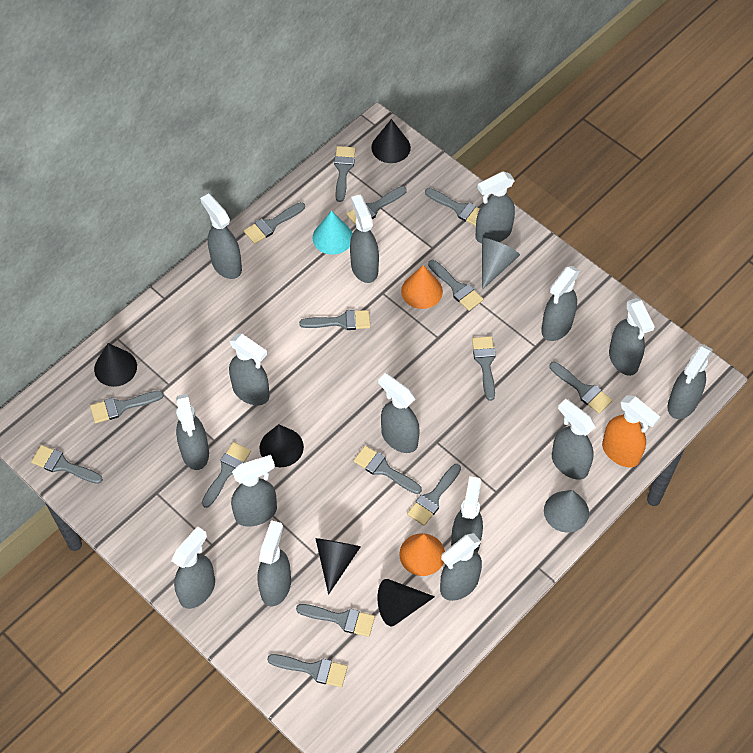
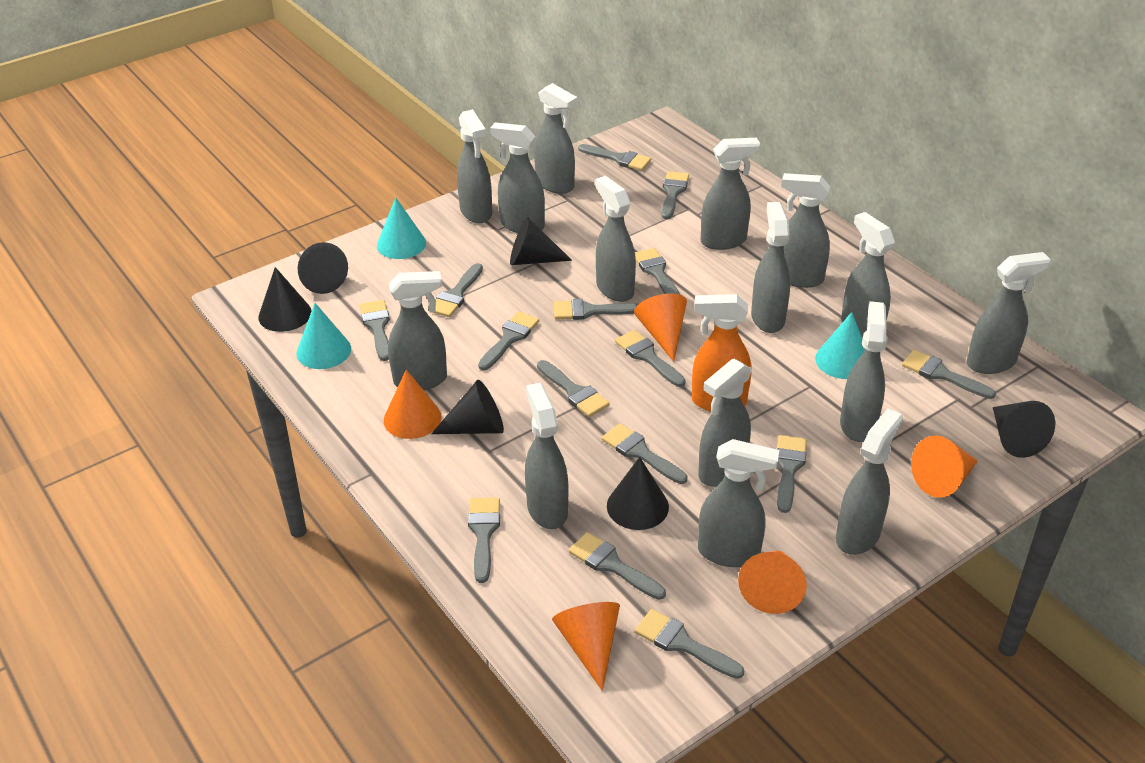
black cone: [94,343,137,387] [260,424,304,467] [315,538,361,595] [371,119,411,163] [378,579,435,626] = 5 -> [258,267,311,332] [298,242,348,294] [431,380,504,434] [510,217,572,265] [607,457,669,530] [993,401,1055,458] = 6
grey cone: [482,238,520,290] [544,490,589,533] = 2 -> none = 0
orange cone: [399,533,445,576] [401,265,443,309] = 2 -> [384,370,442,439] [552,602,620,691] [634,293,687,362] [738,551,807,614] [911,435,978,498] = 5
turquoise cone: [313,210,353,255] = 1 -> [296,303,351,369] [377,198,426,259] [815,312,865,379] = 3

